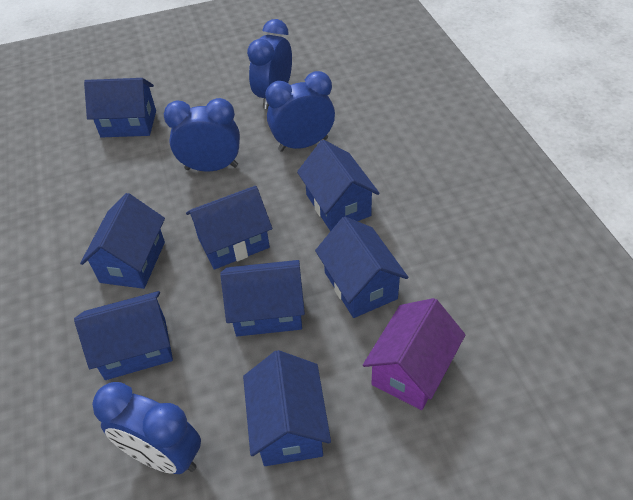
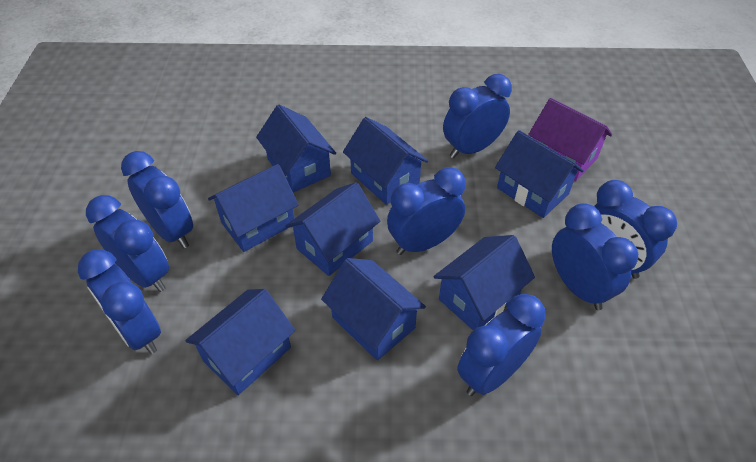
blue clock: [92,382,201,474] [164,98,240,171] [247,19,292,109] [265,71,335,152] = 4 -> [78,249,161,354] [86,195,169,292] [121,151,193,248] [387,167,466,255] [443,74,512,158] [457,294,546,396] [552,203,638,310] [594,180,677,279] = 8

